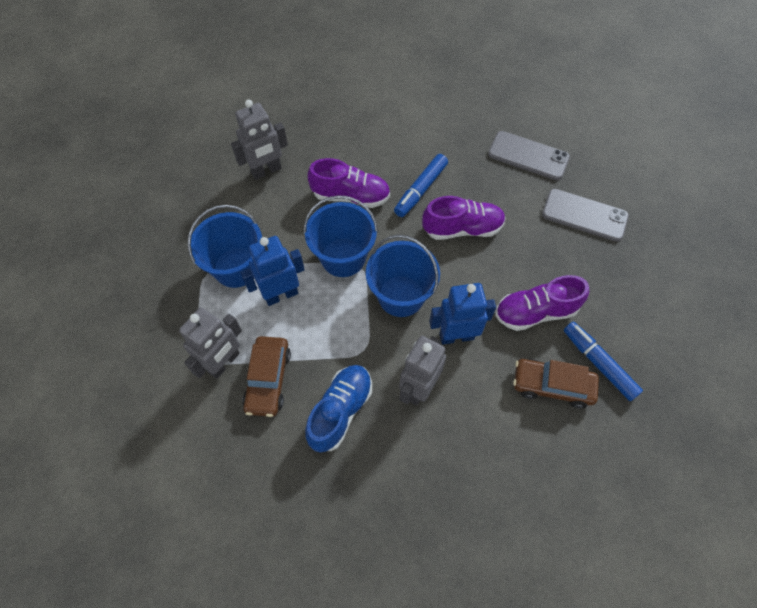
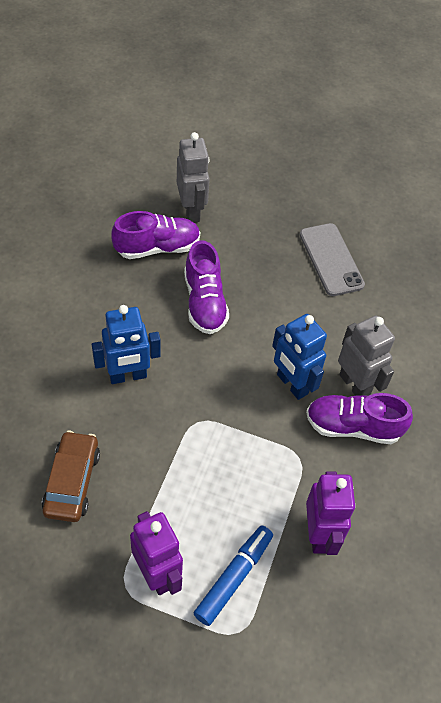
blue bucket: [188,205,262,288] [304,195,378,277] [366,235,440,317] = 3 -> none = 0
blue marker: [394,154,448,217] [564,322,643,401] = 2 -> [194,526,273,626] = 1
blue shoe: [305,365,372,453] = 1 -> none = 0
brown car: [242,336,291,417] [513,359,599,408] = 2 -> [42,431,100,522] = 1
grey phone: [488,131,570,180] [542,189,629,242] = 2 -> [300,223,365,296] = 1
grey robot: [179,308,242,379] [231,100,288,180] [399,336,446,405] = 3 -> [177,132,210,223] [338,316,395,396] = 2
purple robot: none = 0 -> [130,511,183,595] [306,471,355,555] = 2

